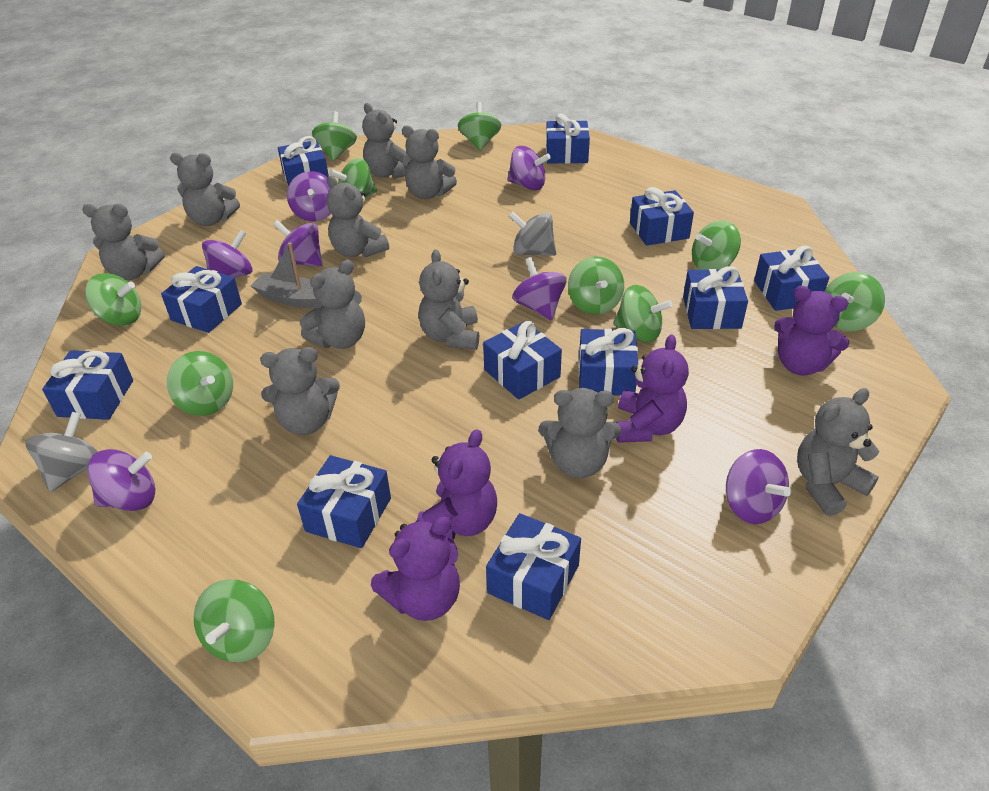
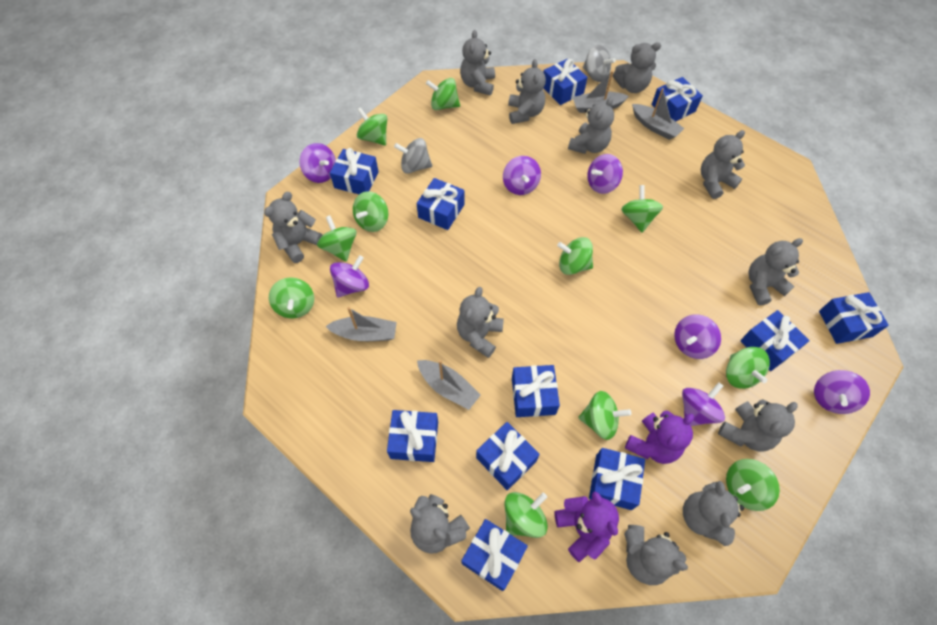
green spinning top: [85,273,141,326] [167,351,233,416] [194,579,275,662] [312,111,357,161] [329,158,377,197] [458,102,501,151] [568,257,624,315] [613,285,673,343] [692,220,741,270] [824,272,885,331] = 10 -> [269,277,314,319] [317,215,357,262] [353,191,388,232] [357,107,387,146] [426,78,460,110] [505,492,548,538] [557,237,593,275] [578,391,631,440] [621,185,663,233] [726,347,770,389] [726,459,780,511] = 11
grey boat: [251,243,322,308] = 1 -> [326,307,397,341] [417,360,481,410] [573,70,629,113] [632,88,684,140] = 4
grey teddy bear: [82,204,164,280] [170,153,240,226] [260,347,340,435] [300,260,365,349] [326,176,389,257] [362,103,408,179] [402,125,457,199] [418,249,479,350] [539,388,621,478] [797,388,879,516] = 10 -> [264,192,323,263] [410,494,470,554] [457,287,504,358] [460,30,495,95] [508,59,546,124] [568,97,614,154] [613,42,661,93] [624,525,688,585] [683,481,744,546] [701,130,745,199] [718,399,798,452] [749,238,803,305] = 12
purple teddy bear: [371,517,460,621] [417,429,497,540] [616,334,689,443] [774,286,849,376] = 4 -> [554,491,619,562] [625,410,694,464] = 2

